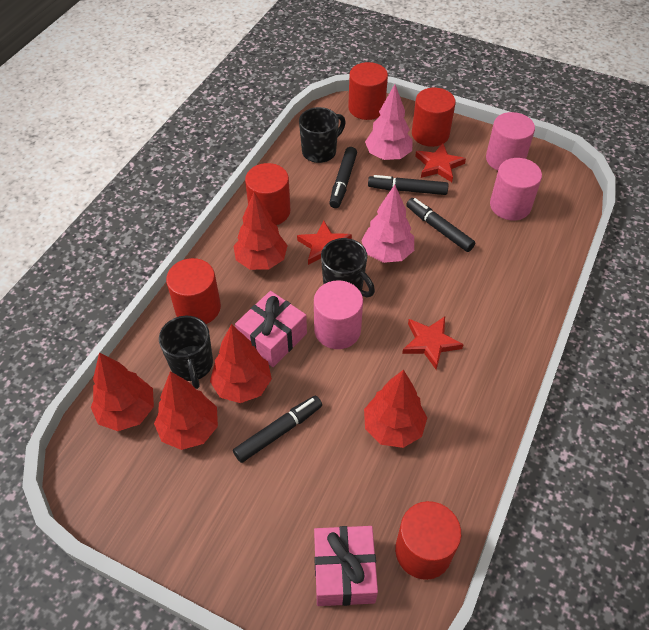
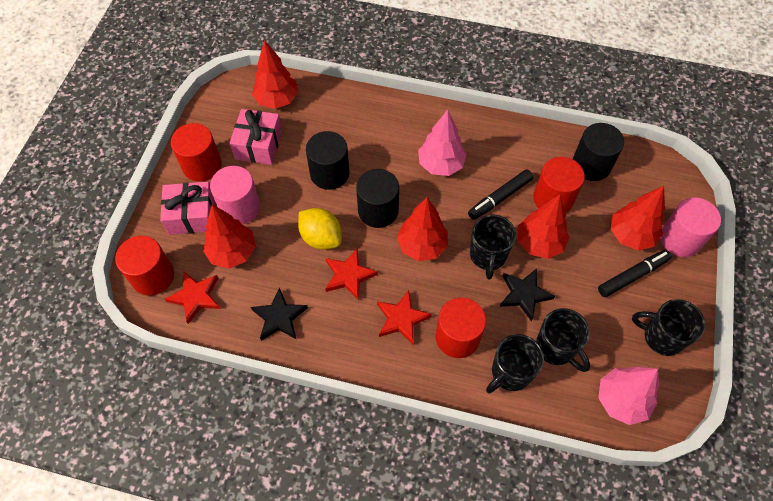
black cylinder: none = 0 -> [306,131,350,190] [356,169,399,228] [573,123,624,181] = 3
black marker: [233,396,322,463] [329,147,357,208] [368,175,449,195] [406,198,475,252] = 4 -> [468,170,533,220] [598,250,671,297] = 2
black mug: [159,316,213,389] [299,107,346,163] [321,238,375,297] = 3 -> [470,215,516,280] [486,334,544,394] [536,308,590,372] [632,299,705,356] = 4
black star: none = 0 -> [251,287,308,341] [500,268,555,322] = 2
pink cylinder: [314,280,363,349] [486,112,535,171] [490,158,542,220] = 3 -> [210,166,260,224] [660,197,721,257] = 2
red cylinder: [166,258,221,324] [245,163,290,225] [348,62,388,120] [395,501,461,580] [412,88,456,147] = 5 -> [115,236,174,296] [171,123,222,182] [435,298,486,358] [533,157,585,213] = 4
yellow lemon: none = 0 -> [298,208,342,250] = 1

